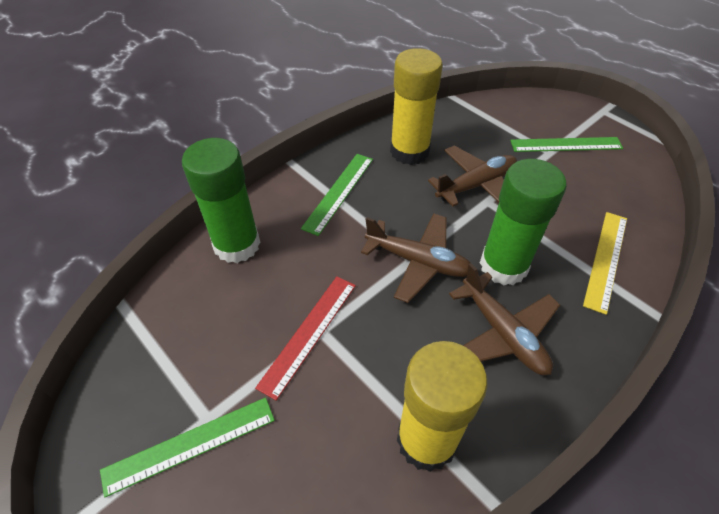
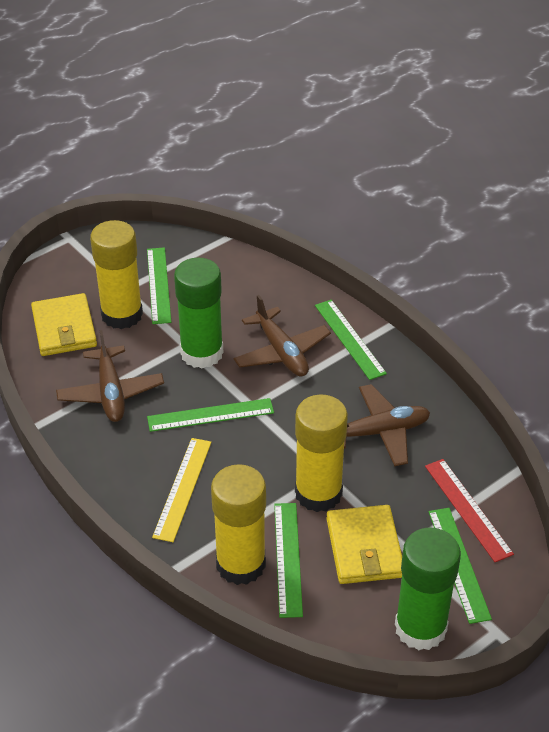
green ruler: [100,397,275,497] [301,154,373,236] [510,137,623,152] = 3 -> [147,247,171,324] [147,398,274,432] [274,503,303,618] [315,300,387,380] [428,508,492,624] = 5
yellow glue stick: [390,48,443,165] [397,341,488,472] = 2 -> [90,220,143,329] [211,464,266,585] [295,394,348,512] = 3
yellow wallet: none = 0 -> [31,293,97,356] [326,505,402,584] = 2

